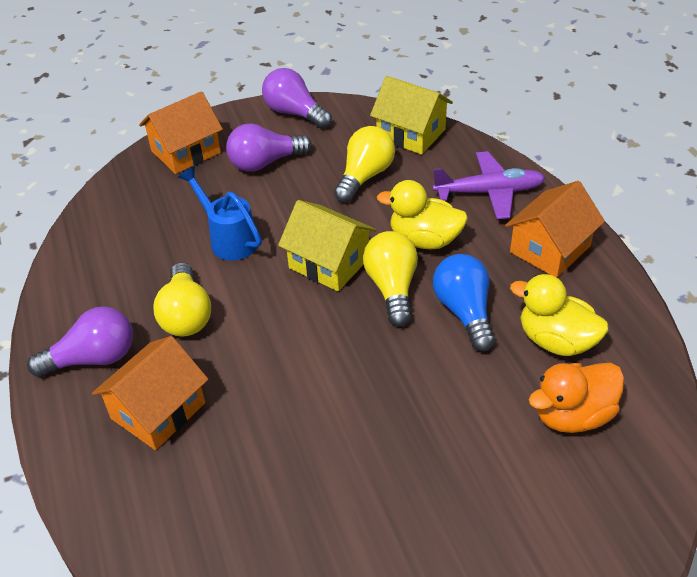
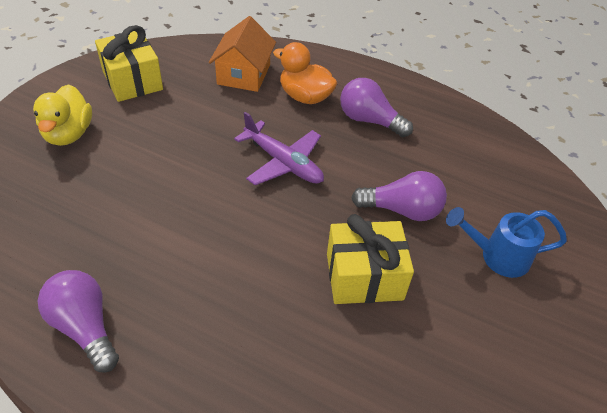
blue light bulb: [433,254,495,352] = 1 -> none = 0
orange house: [92,336,208,450] [139,91,223,174] [505,181,605,277] = 3 -> [209,16,276,92] = 1
yellow duck: [377,180,468,249] [510,274,609,356] = 2 -> [33,84,92,146] = 1
yellow gift: none = 0 -> [95,25,163,102] [327,214,414,304] = 2
yellow house: [278,200,376,291] [370,76,453,155] = 2 -> none = 0
yellow light bulb: [153,262,211,336] [334,126,395,202] [363,231,418,327] = 3 -> none = 0

